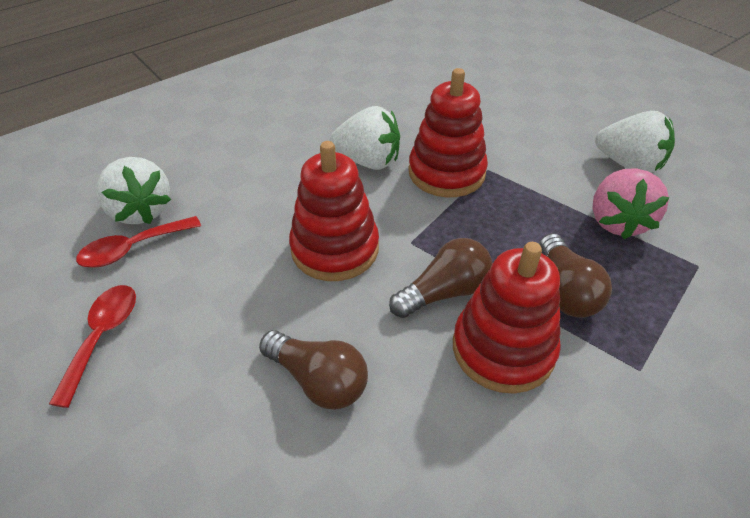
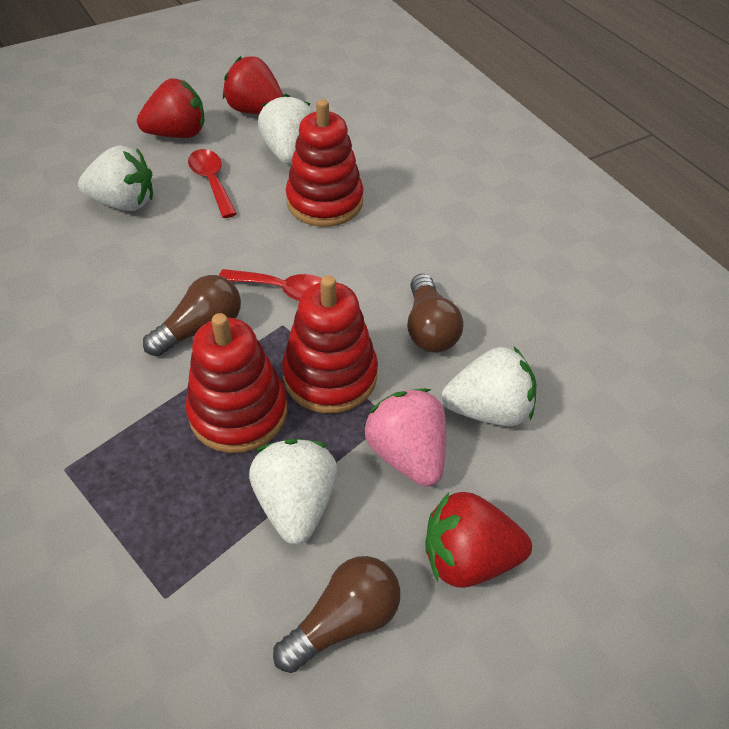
red strawberry: none = 0 -> [137,78,204,138] [223,56,283,114] [425,492,532,588] = 3
white strawberry: [96,157,171,224] [330,106,400,170] [595,111,675,173] = 3 -> [78,145,153,211] [249,438,338,545] [258,94,313,164] [442,347,536,426] = 4

